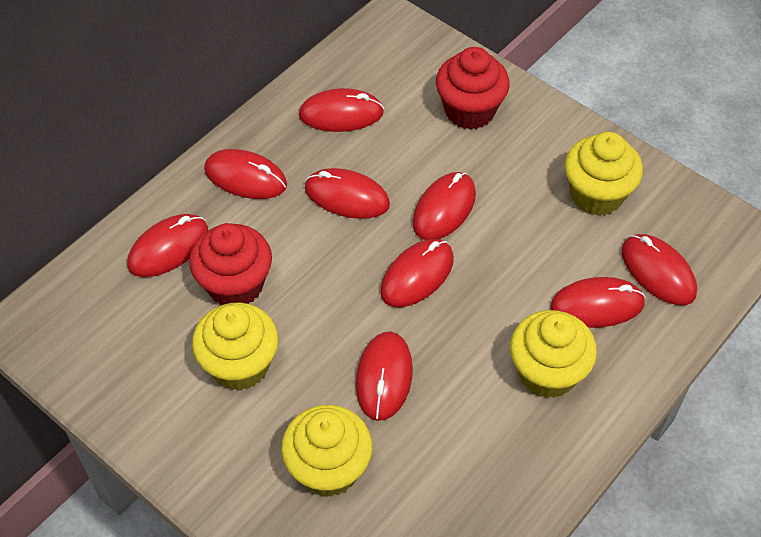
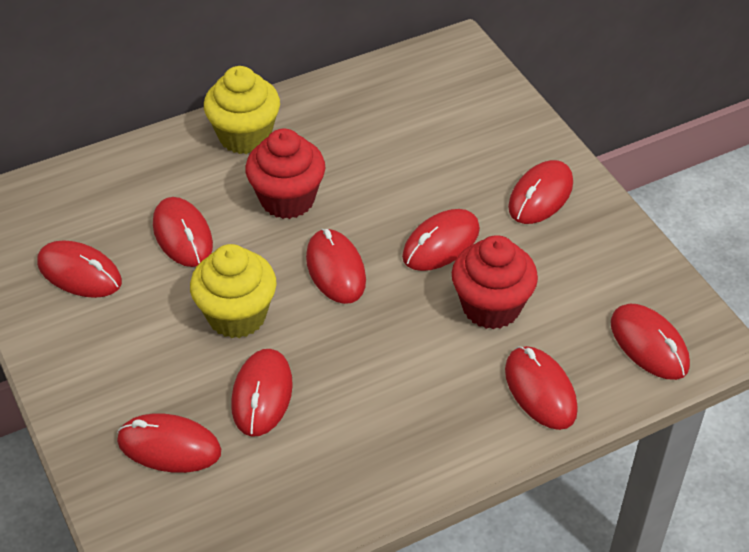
yellow cupcake: [192,303,278,391] [281,405,373,497] [510,310,597,398] [564,132,643,216] = 4 -> [190,244,277,338] [204,66,280,154] = 2

